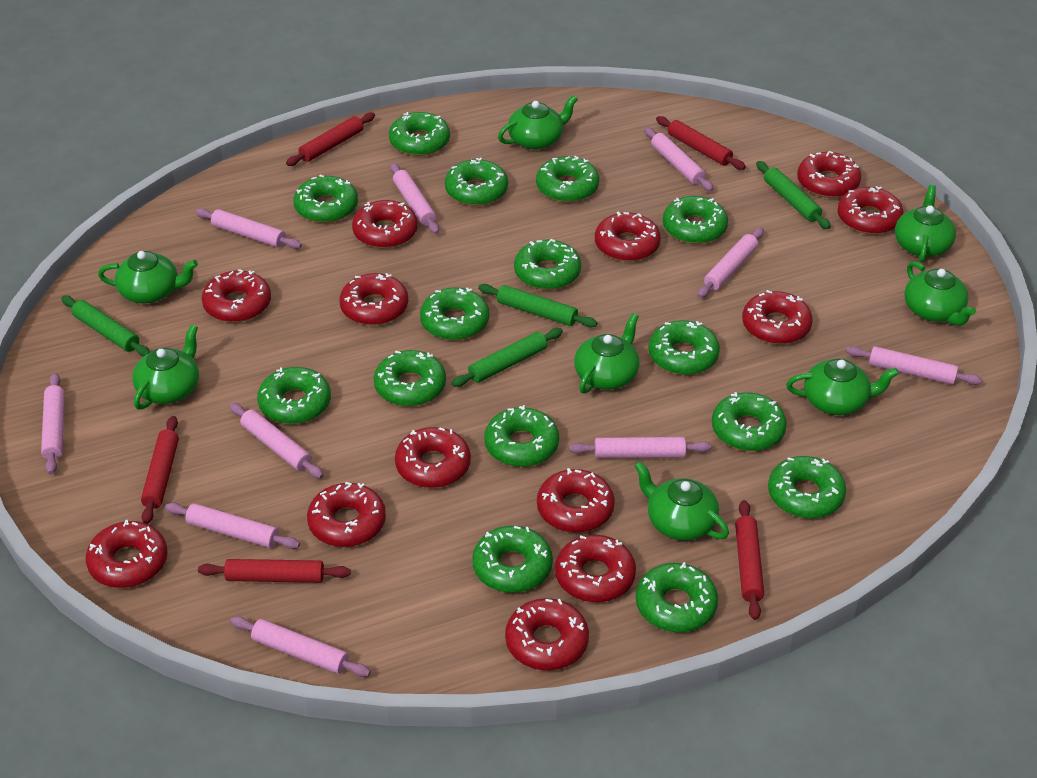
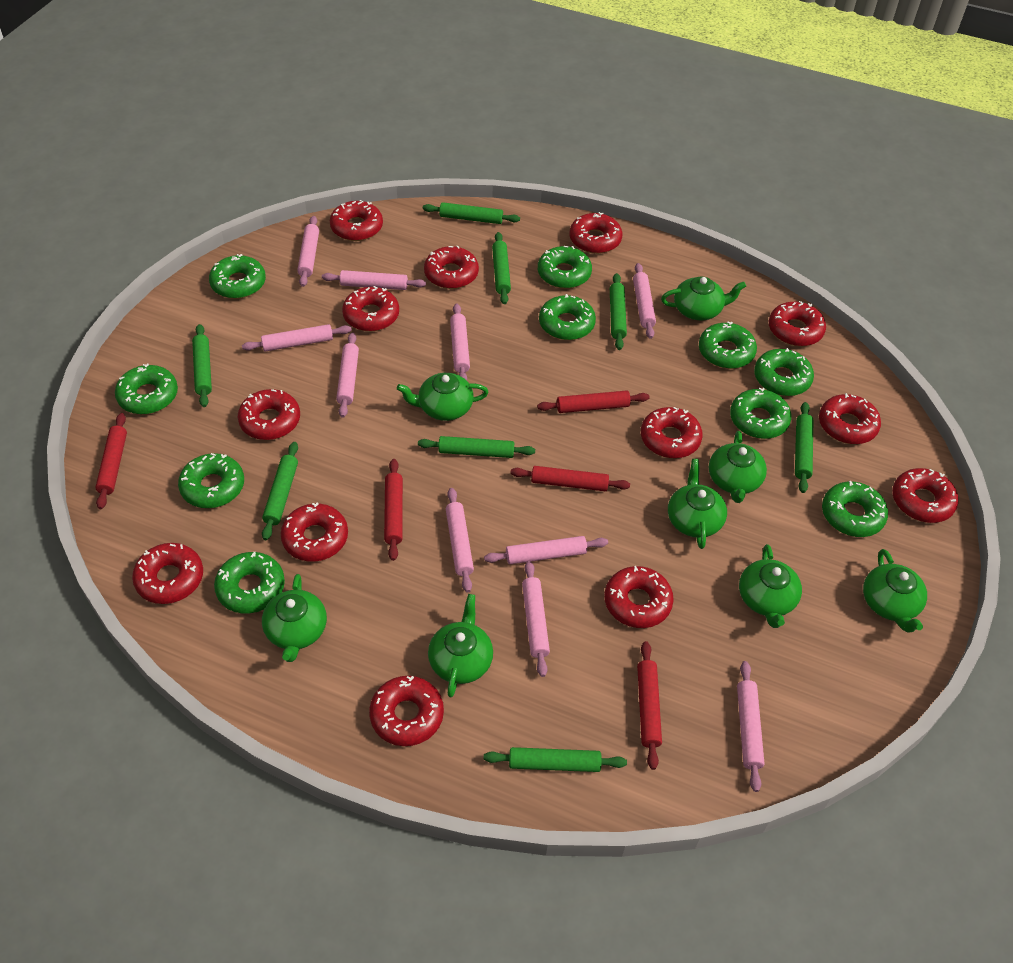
green donut: [257,367,331,424] [293,174,358,223] [374,350,446,406] [389,112,450,156] [420,287,489,340] [445,158,508,206] [472,526,553,593] [484,405,559,467] [514,239,581,290] [536,156,599,203] [636,562,718,632] [648,320,720,375] [663,196,728,244] [712,392,787,451] [768,456,846,519] = 15 -> [115,363,178,414] [178,453,244,508] [209,254,266,299] [214,552,285,613] [538,246,592,289] [539,294,596,340] [699,321,757,369] [730,388,792,439] [754,348,814,396] [822,481,888,537] = 10
green rolling pin: [61,296,150,357] [452,328,563,387] [478,284,597,328] [756,161,831,229] = 4 -> [192,324,212,407] [262,442,298,540] [418,436,535,458] [423,202,520,224] [484,747,627,772] [492,232,511,304] [610,273,627,350] [795,402,813,493] = 8

